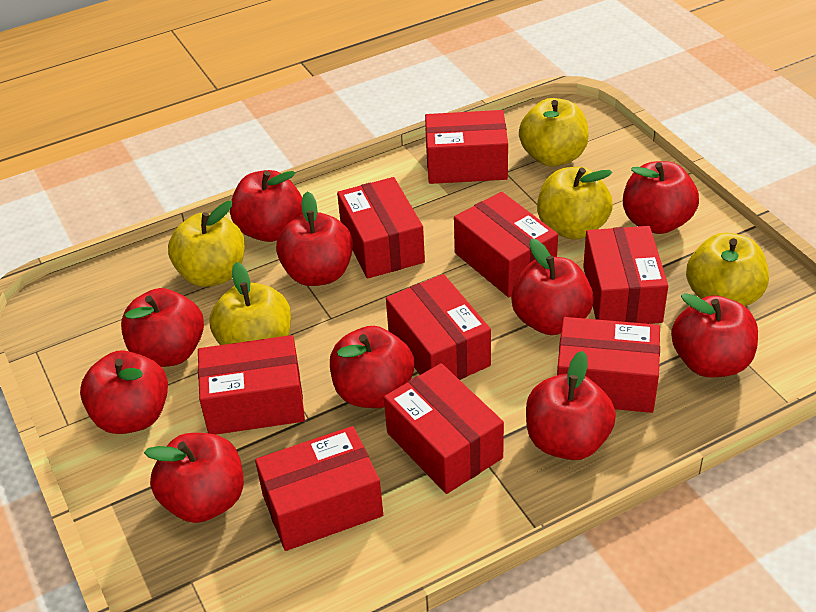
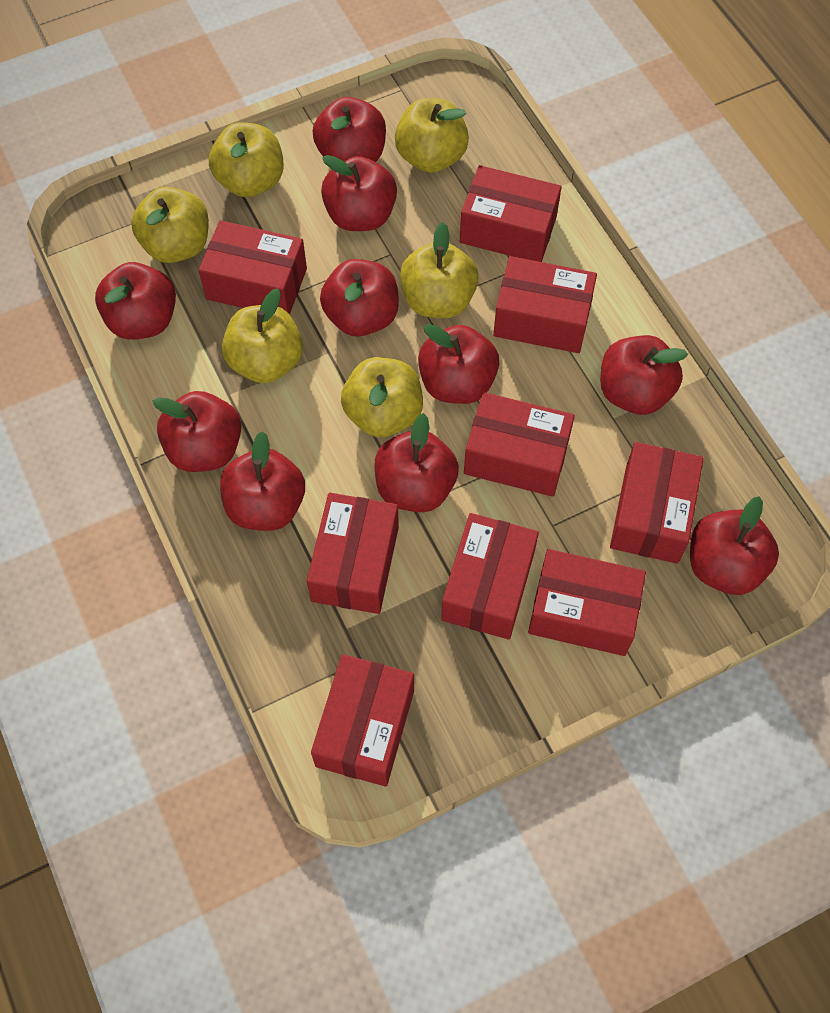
yellow apple: [168,201,245,287] [209,262,291,345] [519,98,589,167] [537,167,613,240] [686,233,769,306] = 5 -> [131,187,209,263] [209,122,283,197] [222,289,303,383] [341,357,423,437] [395,98,469,173] [400,222,479,318] = 6

